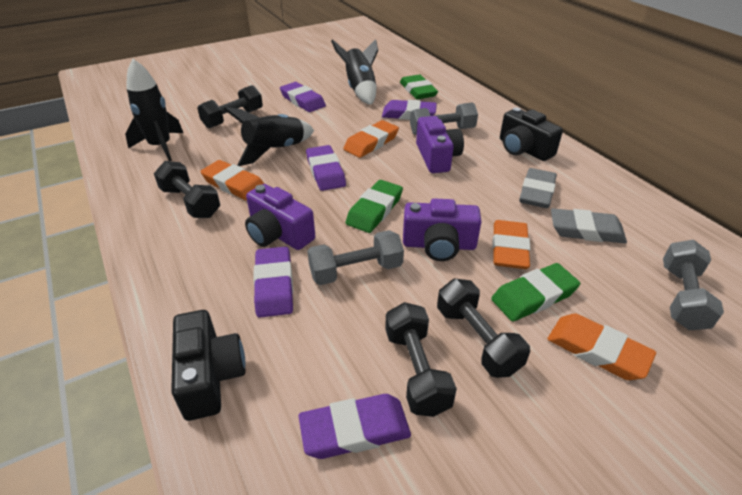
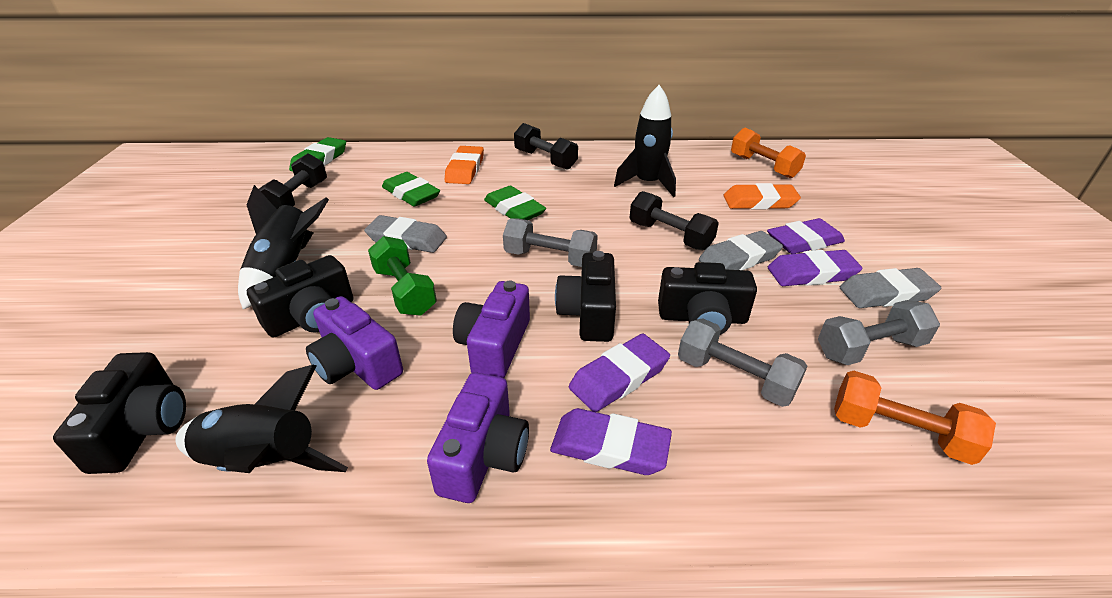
black camera: [171,310,245,421] [500,107,563,161] = 2 -> [53,352,186,474] [247,255,354,338] [555,251,616,342] [658,262,757,335] = 4
black dumbbell: [154,161,220,218] [197,85,263,128] [385,302,457,417] [437,278,530,378] = 4 -> [259,154,327,209] [514,123,578,170] [630,191,719,250] = 3
green dumbbell: none = 0 -> [368,236,437,316] = 1
grey eraser: [519,168,557,208] [551,208,627,243] = 2 -> [364,215,447,253] [699,231,783,270] [840,268,941,308] = 3
orange dumbbell: none = 0 -> [731,128,806,178] [834,371,996,465] = 2
orange eraser: [200,160,264,201] [343,120,399,158] [493,220,531,269] [548,314,656,380] = 4 -> [445,146,484,184] [723,183,801,209] = 2
purple eraser: [253,247,293,318] [280,82,326,112] [299,394,411,459] [306,145,346,191] [382,100,437,120] = 5 -> [550,408,672,475] [569,334,670,412] [767,218,845,254] [768,250,863,286] = 4

